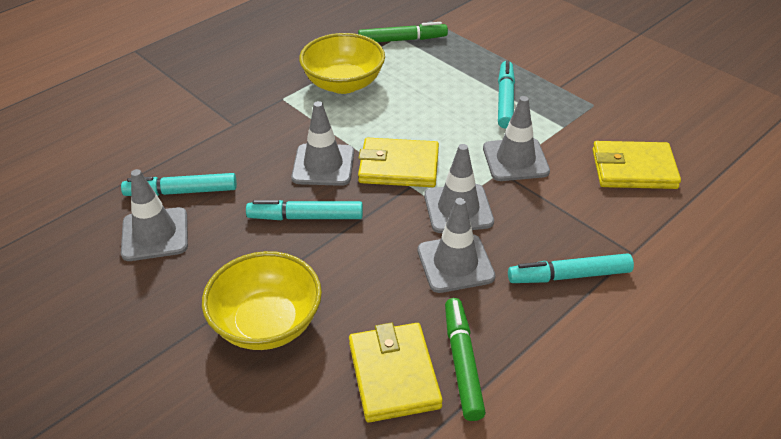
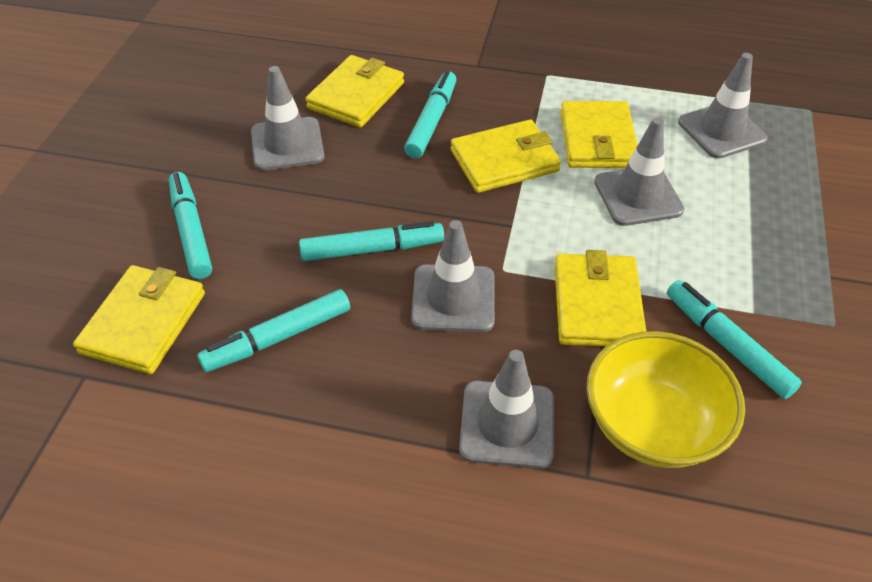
green marker: [358,22,448,42] [445,298,486,421] = 2 -> none = 0
turquoise marker: [121,173,237,196] [246,200,363,220] [498,60,515,129] [508,253,634,283] = 4 -> [169,172,212,279] [197,289,350,372] [299,221,444,261] [404,71,457,158] [667,280,802,399] = 5
yellow bowl: [202,251,322,350] [299,33,385,94] = 2 -> [586,331,745,468] = 1
yellow wallet: [349,323,443,423] [358,138,439,187] [592,141,681,189] = 3 -> [73,265,205,374] [305,55,404,128] [451,120,561,193] [554,250,646,346] [560,101,638,168] = 5

